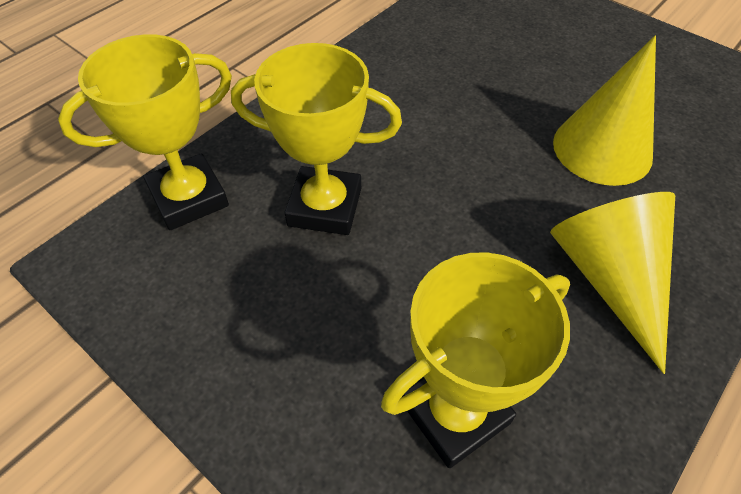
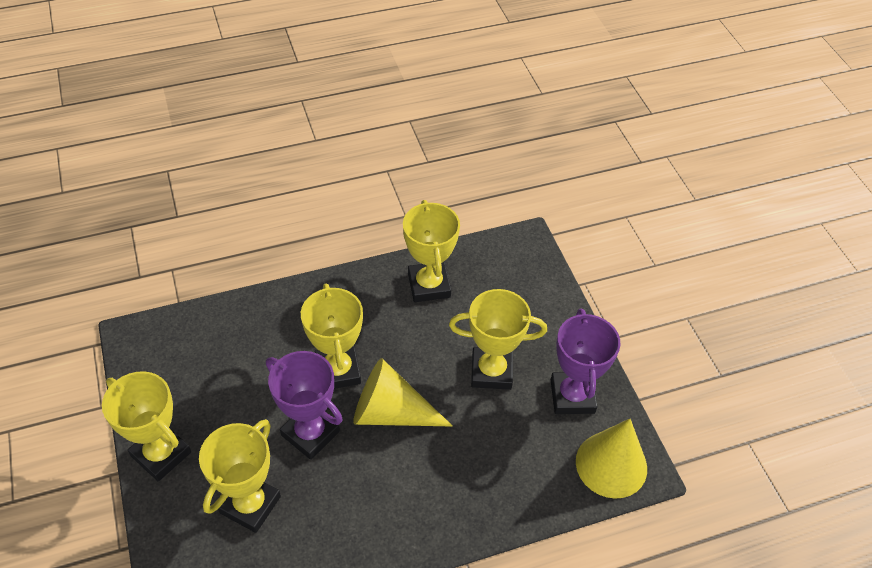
purple trophy: none = 0 -> [266,351,343,460] [551,309,620,414] = 2
yellow trophy: [58,34,232,230] [231,43,402,235] [381,252,570,468] = 3 -> [102,371,191,481] [199,419,281,533] [301,283,363,389] [403,200,460,302] [449,289,547,390] = 5

